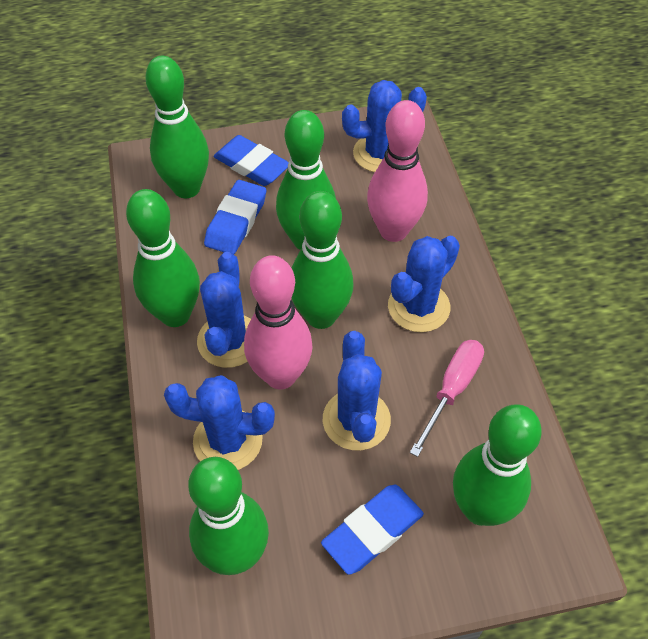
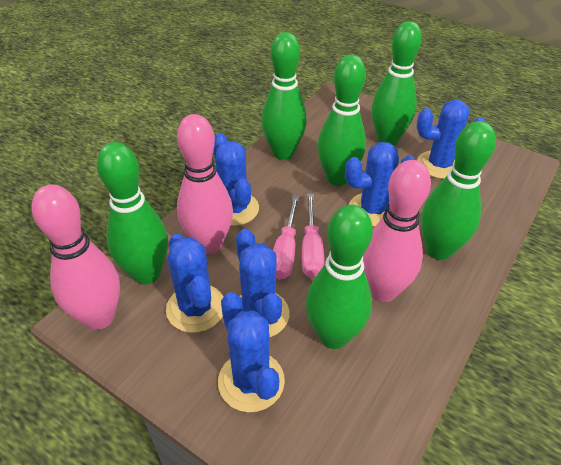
blue cactus: [164,375,275,470] [197,252,251,368] [323,331,391,450] [342,80,427,172] [388,236,460,332] = 5 -> [166,234,224,333] [214,133,259,226] [218,292,285,412] [236,229,289,337] [345,142,415,227] [416,100,485,179] = 6
blue eraser: [204,180,266,254] [213,135,289,186] [321,485,424,575] = 3 -> none = 0
pink bowling pin: [244,255,313,390] [367,100,428,242] = 2 -> [32,185,120,330] [177,114,233,254] [363,160,431,302] = 3
pink screwdriver: [410,340,484,457] = 1 -> [273,195,299,280] [302,194,324,278] = 2

